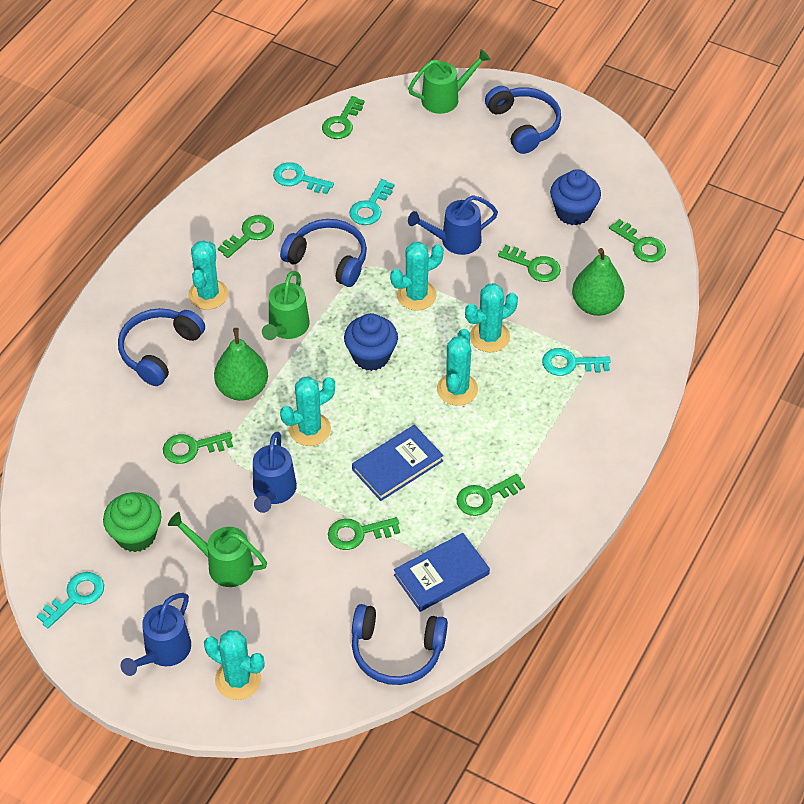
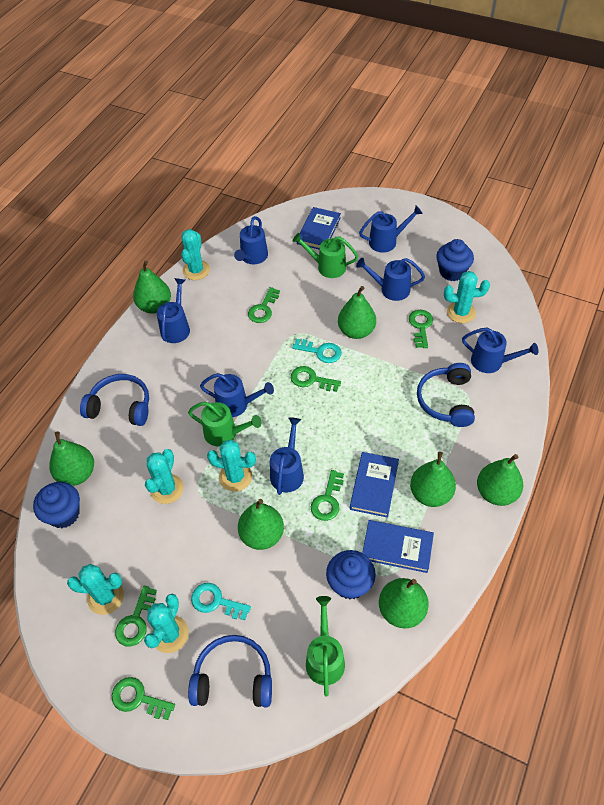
blue book: [352,425,443,501] [394,533,490,612] = 2 -> [297,207,341,250] [350,452,399,518] [362,520,434,573] = 3
blue cupcake: [344,313,398,371] [550,169,601,226] = 2 -> [33,482,80,528] [326,550,376,600] [436,239,474,281] = 3
blue headphones: [118,308,205,386] [280,219,367,287] [352,604,448,685] [485,86,561,154] = 4 -> [80,374,149,426] [188,635,272,707] [417,363,475,427] = 3
blue watering can: [120,593,191,676] [253,432,297,513] [408,195,498,255] = 3 -> [157,278,190,343] [200,373,274,417] [234,216,268,264] [270,417,304,495] [356,258,425,301] [359,206,423,252] [462,327,538,373] = 7
green cupcake: [103,492,162,552] = 1 -> none = 0
green key: [163,432,233,464] [218,215,274,258] [322,96,365,139] [328,517,400,550] [457,474,525,516] [498,245,561,282] [609,219,666,262] = 7 -> [112,677,175,720] [115,586,157,647] [248,287,280,323] [291,366,341,392] [311,470,344,521] [409,310,433,348] = 6
green pear: [214,328,268,401] [572,248,625,316] = 2 -> [49,432,94,486] [133,261,171,314] [238,499,284,550] [338,286,376,339] [379,578,429,628] [410,452,456,507] [477,454,523,506] = 7
turquoise key: [37,572,104,628] [273,162,334,194] [349,179,394,225] [542,348,611,376] = 4 -> [191,583,251,620] [292,339,341,363] = 2

